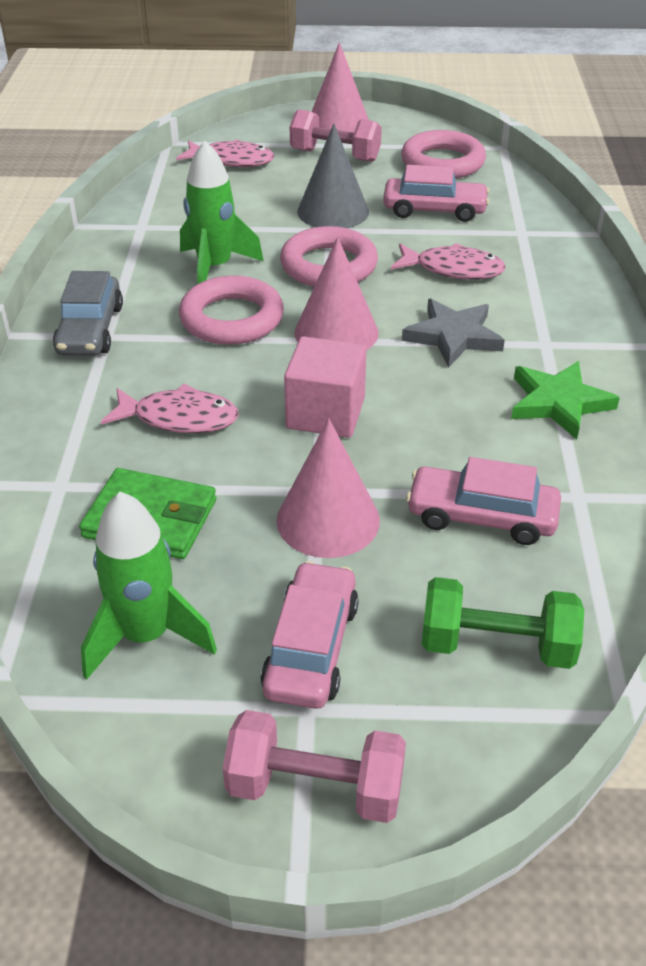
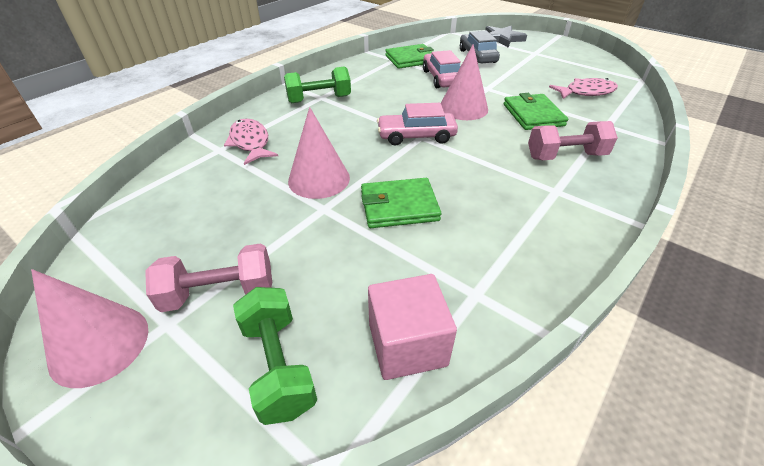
green dumbbell: [422,577,584,669] = 1 -> [233,287,317,425] [284,66,351,103] = 2
green rocket: [81,492,217,680] [180,141,264,284] = 2 -> none = 0
green star: [511,361,620,439] = 1 -> none = 0
green wallet: [79,468,216,559] = 1 -> [361,178,441,228] [385,44,434,69] [503,93,568,130] = 3
grey cone: [297,124,369,228] = 1 -> none = 0
pink car: [261,561,359,709] [383,165,489,222] [406,457,561,545] = 3 -> [377,103,458,146] [423,50,461,88] = 2
pink fish: [101,384,239,433] [176,139,274,167] [391,243,506,280] = 3 -> [224,119,278,165] [549,78,618,99] = 2
pink ring: [179,275,284,345] [280,226,378,287] [401,130,486,179] = 3 -> none = 0

